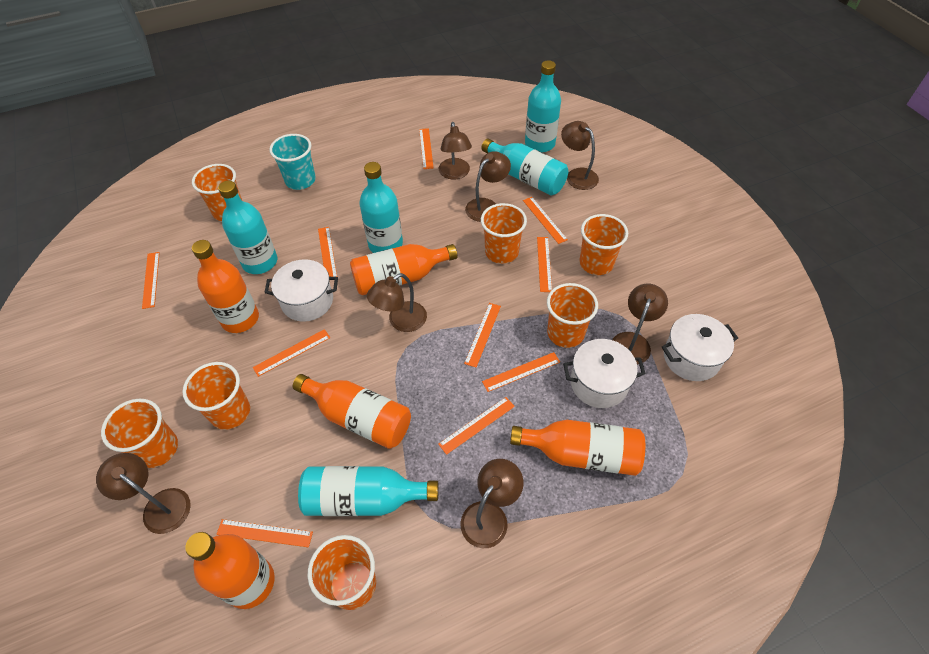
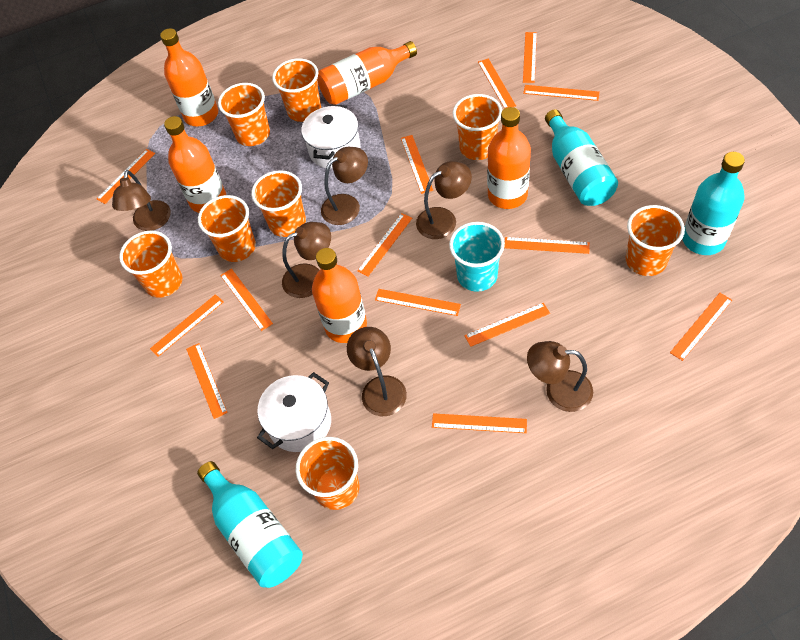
brown lamp: [96,453,191,534] [367,273,427,332] [439,122,472,179] [460,459,524,548] [465,151,511,222] [561,121,599,190] [613,284,668,365] = 7 -> [112,170,171,231] [282,222,331,298] [321,147,368,225] [347,327,407,416] [416,161,472,239] [527,341,593,412] = 6
orange cup: [101,399,178,468] [182,362,250,430] [192,164,242,221] [307,535,376,610] [481,203,527,264] [547,283,598,348] [579,214,628,275] = 7 -> [119,231,182,298] [198,195,256,262] [218,83,270,146] [251,170,306,237] [272,58,321,122] [296,437,359,510] [453,94,502,160] [626,205,685,276] = 8
orange ruler: [142,252,160,309] [216,519,313,547] [253,329,330,377] [318,227,337,277] [419,128,434,169] [438,397,515,455] [464,303,501,367] [482,352,560,392] [523,197,568,244] [537,237,552,292] = 10 -> [97,149,155,204] [150,294,224,357] [186,343,228,419] [220,268,273,331] [357,213,412,277] [375,289,461,316] [401,135,433,194] [432,413,527,433] [464,303,550,347] [478,58,516,109] [504,237,590,254] [523,32,537,83] [523,85,600,101] [670,293,732,361] = 14
turquoise bottle: [218,181,277,274] [298,466,438,516] [359,162,403,253] [481,139,568,195] [525,60,561,153] = 5 -> [197,461,303,588] [545,109,618,206] [682,152,745,255] = 3
white pot: [264,259,338,322] [563,339,646,408] [661,314,738,381] = 3 -> [257,372,331,452] [301,104,361,169] = 2

